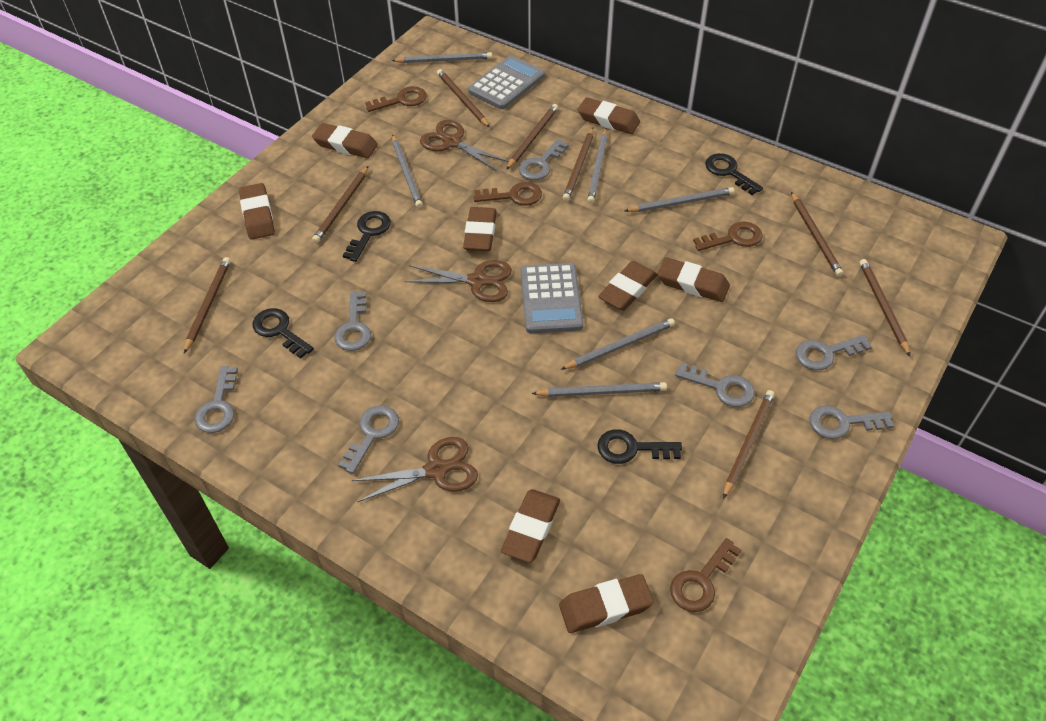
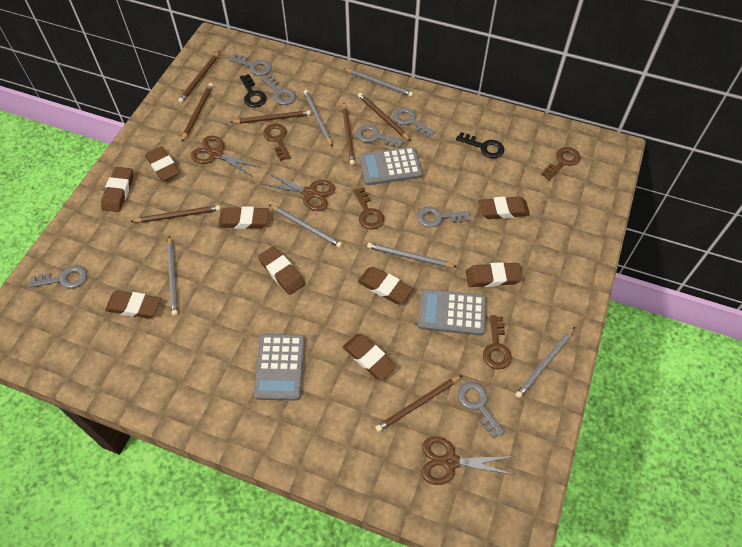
black key: [253,308,314,358] [343,211,391,262] [597,429,682,464] [705,153,763,195] = 4 -> [240,74,267,107] [456,132,504,158] = 2
brown eraser: [239,183,275,239] [312,123,378,158] [463,207,497,251] [501,489,560,563] [559,574,654,633] [578,97,640,134] [598,261,657,310] [657,257,730,302] = 8 -> [101,167,133,212] [105,290,161,318] [145,147,180,181] [218,206,269,229] [258,246,305,295] [343,334,397,380] [358,267,413,304] [466,262,522,287] [479,196,530,219] = 9
brown pencil: [184,257,231,354] [312,166,368,243] [437,69,490,127] [506,104,558,170] [563,128,594,201] [723,390,775,499] [791,192,843,277] [859,259,910,356] = 8 -> [130,205,221,223] [178,51,220,103] [182,83,213,141] [230,110,311,124] [343,103,355,165] [358,93,411,141] [375,375,462,432] = 7
grey calculator: [468,55,545,109] [521,263,583,333] = 2 -> [254,334,305,400] [359,147,422,185] [418,289,486,336] = 3

